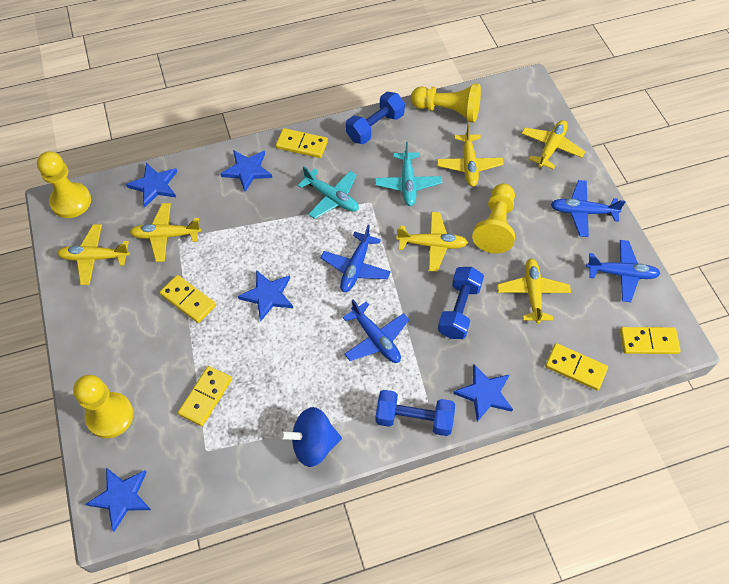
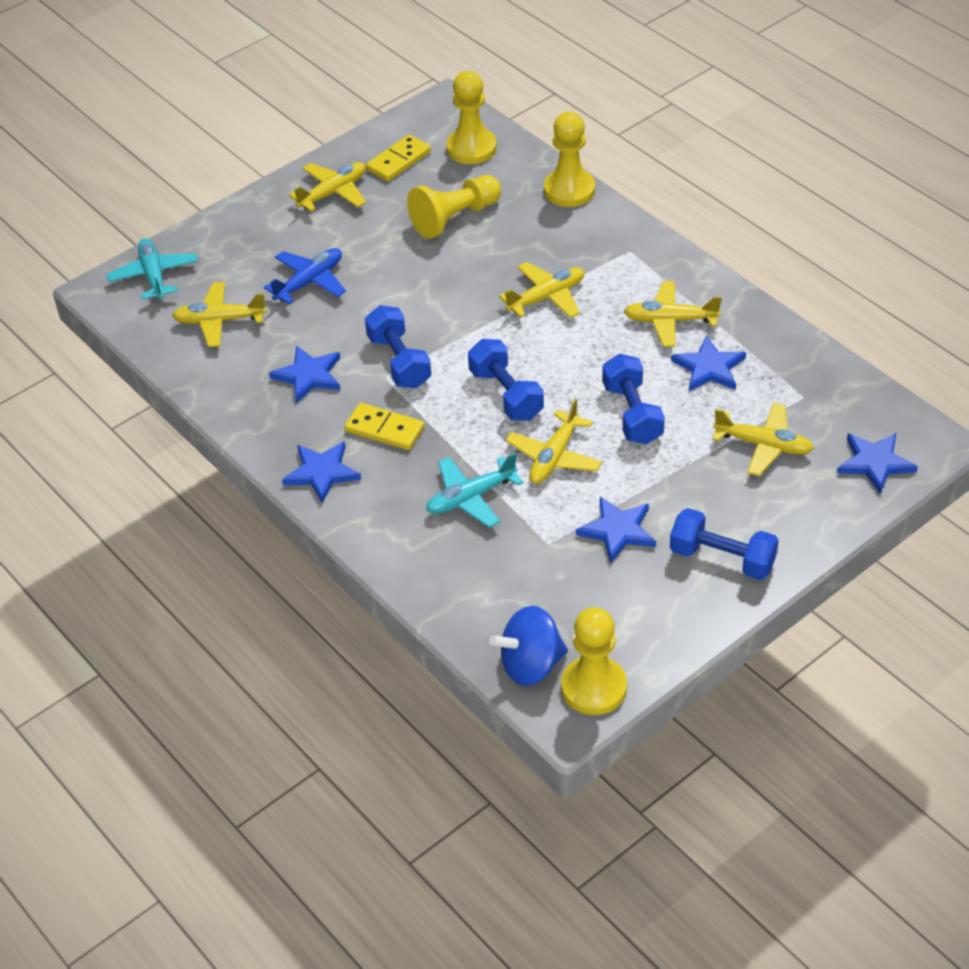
blue dumbbell: [346,92,405,144] [375,390,455,436] [438,267,484,339] = 3 -> [365,305,432,388] [468,339,544,421] [602,354,665,444] [670,508,779,580] = 4
blue plane: [321,225,391,292] [343,299,409,363] [550,180,626,237] [586,240,661,302] = 4 -> [264,248,346,304] = 1
yellow domino: [159,275,216,323] [178,366,232,426] [276,128,328,158] [545,343,608,391] [620,327,681,354] = 5 -> [344,403,424,450] [366,135,431,181] = 2

